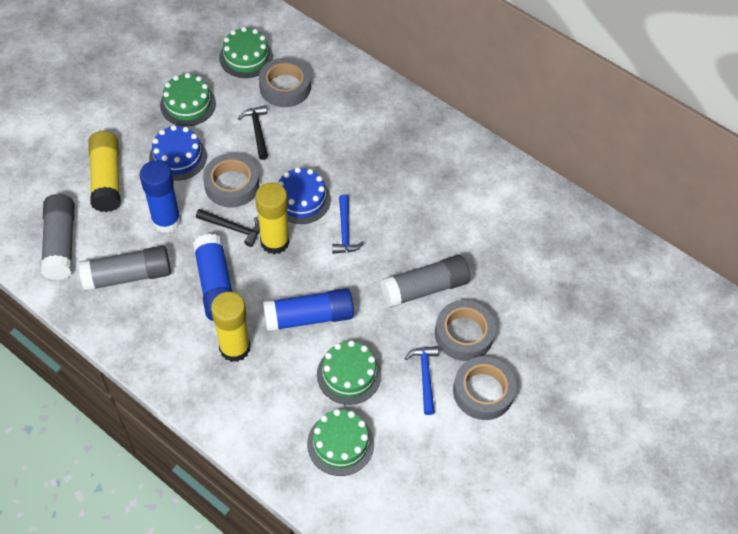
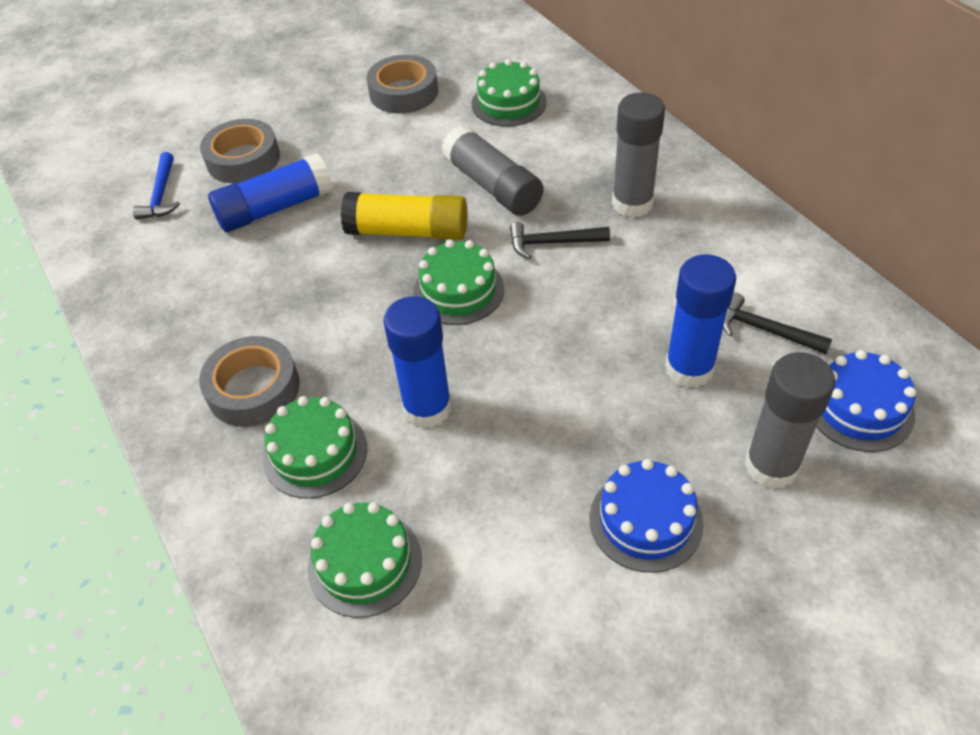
blue hammer: [332,195,364,254] [405,346,439,415] = 2 -> [133,152,180,219] = 1
grey tape: [203,153,259,208] [259,58,311,107] [435,300,496,361] [453,356,516,420] = 4 -> [199,336,300,427] [200,119,280,183] [367,55,438,114] = 3
yellow glue stick: [88,131,121,212] [211,292,250,362] [255,182,290,254] = 3 -> [341,192,467,240] = 1

